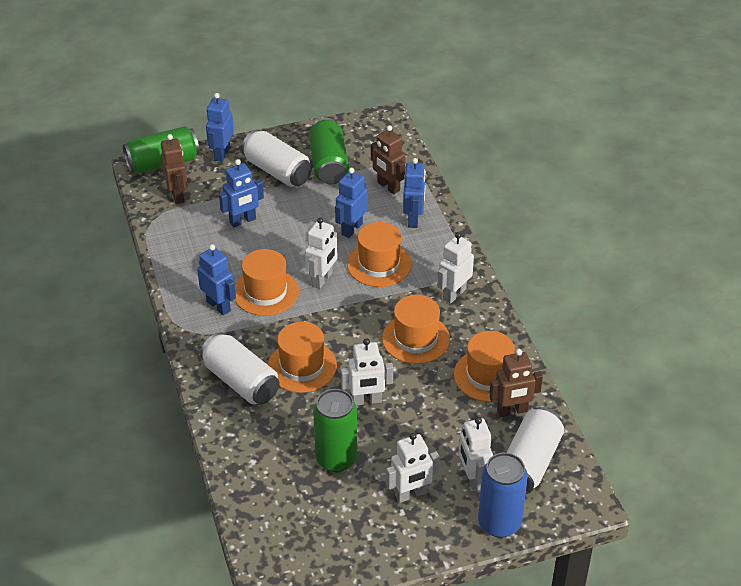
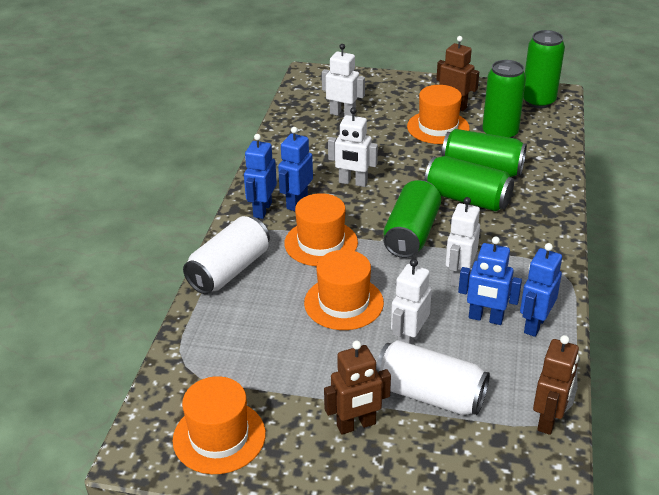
blue can: [478,453,528,538] = 1 -> none = 0
blue robot: [197,244,236,315] [206,93,234,162] [219,159,264,227] [335,168,368,238] [403,158,426,228] = 5 -> [244,134,277,219] [278,127,313,211] [458,236,522,325] [520,243,562,337] = 4
green can: [123,126,200,173] [309,118,349,185] [313,389,358,472] = 3 -> [383,180,441,258] [424,156,514,211] [441,129,527,177] [482,60,526,138] [523,30,565,108] = 5
orange hat: [234,249,299,316] [268,322,337,393] [347,222,411,287] [382,295,450,364] [454,331,515,402] = 5 -> [173,376,266,474] [284,193,358,266] [304,250,384,330] [407,85,470,144] = 4
white can: [200,333,280,405] [242,130,312,187] [506,407,564,494] = 3 -> [183,216,270,294] [376,340,490,415] = 2
white robot: [305,217,338,289] [341,338,393,406] [386,433,440,503] [437,232,474,304] [459,417,493,491] = 5 -> [322,44,365,116] [328,107,378,187] [391,259,432,344] [445,197,480,287] = 4

